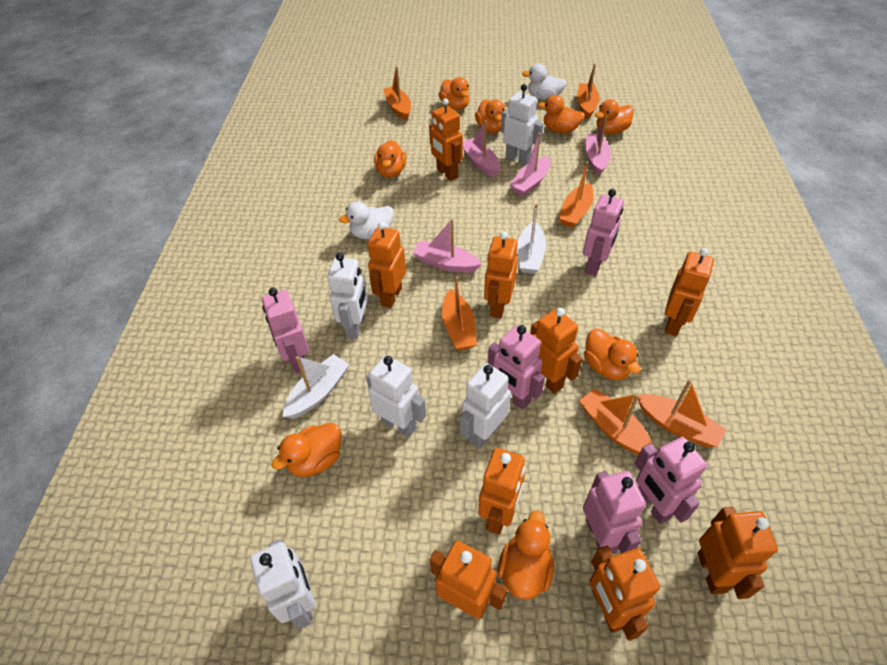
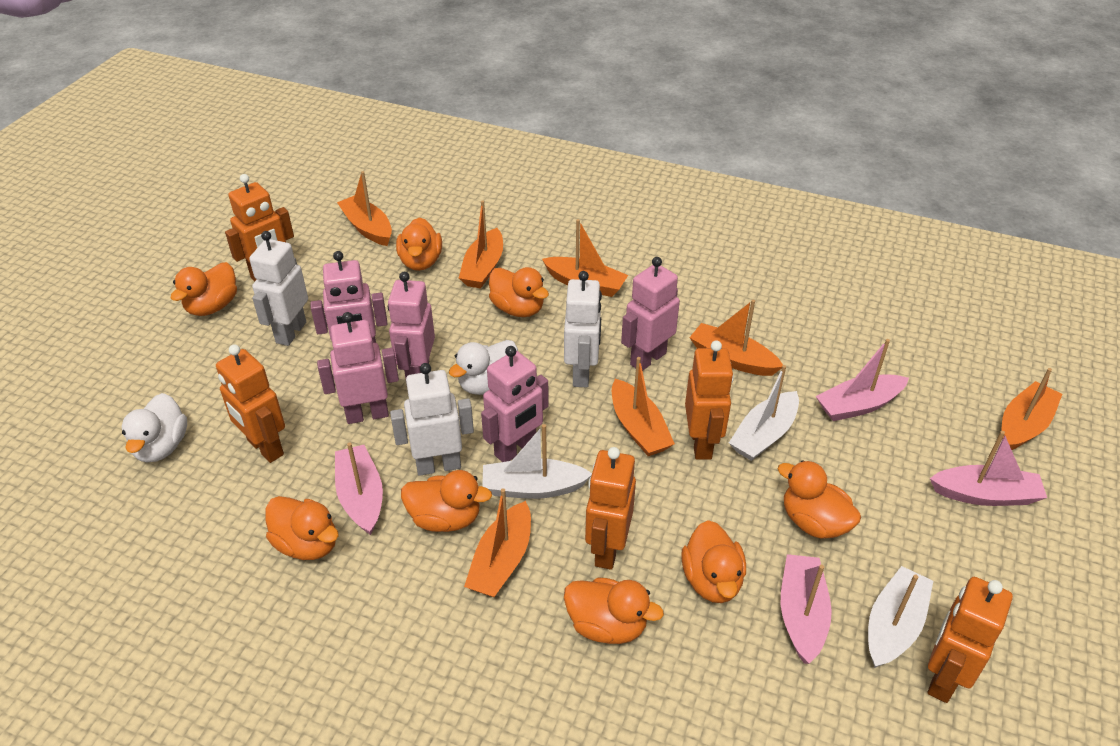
orange boat: [383,66,411,120] [442,276,477,350] [559,161,594,228] [577,63,600,119] [579,388,654,455] [638,379,726,447] = 6 -> [337,171,392,246] [459,200,503,289] [464,488,531,597] [542,219,628,297] [612,357,675,456] [689,300,783,376] [1001,368,1062,450] = 7
orange robot: [368,222,406,308] [429,98,463,181] [430,541,507,619] [478,448,525,534] [484,231,518,319] [530,308,582,394] [590,546,660,641] [665,248,714,336] [698,507,778,599] = 9 -> [216,344,285,463] [225,174,294,282] [585,447,636,570] [685,340,734,460] [928,577,1013,703] = 5
white boat: [283,354,350,419] [517,204,546,274] = 2 -> [482,424,592,499] [729,365,799,461] [868,566,933,668] = 3
white robot: [250,539,315,629] [327,253,368,339] [366,355,426,438] [460,363,511,449] [501,84,543,165] = 5 -> [249,231,308,346] [390,363,474,476] [564,271,602,387] = 3

